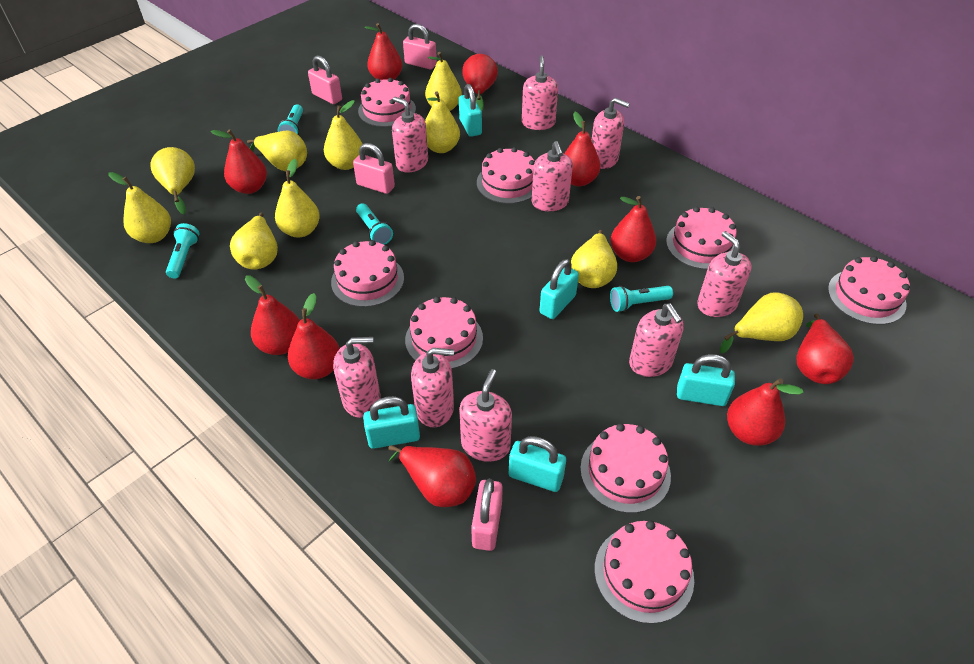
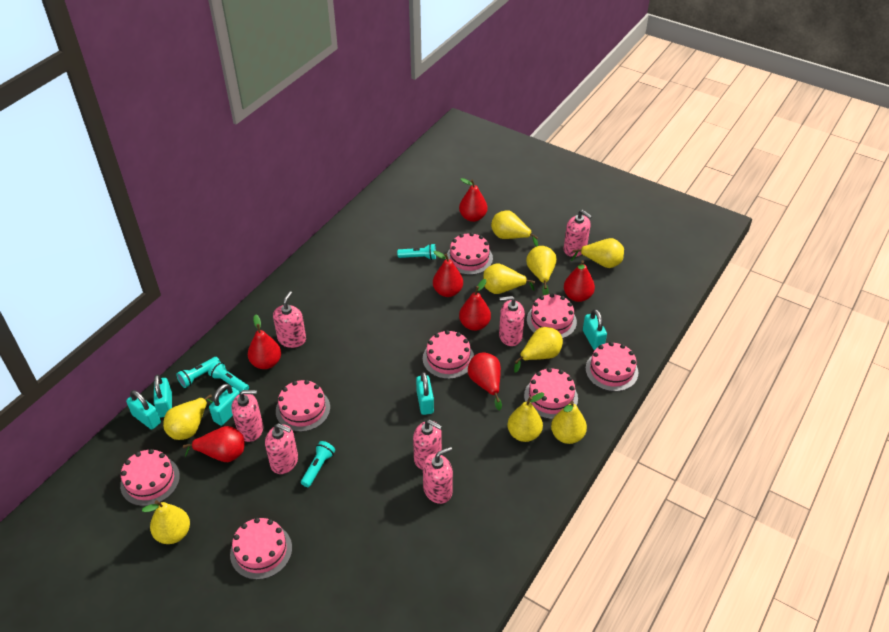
pink padlock: [308,55,342,104] [353,143,395,194] [403,24,437,69] [471,479,503,551] = 4 -> none = 0
pink soap dispenser: [333,337,380,418] [392,97,428,172] [411,348,454,427] [459,369,512,462] [522,55,558,130] [532,141,573,211] [591,98,630,169] [629,303,684,377] [697,231,752,317] = 9 -> [231,390,263,442] [265,423,298,474] [273,291,306,348] [413,420,442,470] [423,447,453,504] [499,296,525,346] [564,210,592,257] = 7
red pear: [211,129,267,194] [245,275,300,355] [288,293,340,379] [364,23,402,80] [388,445,476,507] [462,54,498,111] [564,112,600,186] [611,196,656,262] [727,378,804,446] [796,313,854,384] = 10 -> [183,426,244,462] [248,314,281,369] [433,251,463,297] [459,178,487,222] [459,279,491,331] [468,353,502,410] [564,260,595,302] = 7
yellow pear: [109,172,171,243] [151,147,195,214] [230,213,278,270] [247,131,307,171] [275,159,320,237] [324,100,362,170] [425,52,462,111] [425,91,460,153] [571,230,617,288] [720,292,803,353] = 10 -> [142,500,190,544] [163,394,213,440] [483,263,535,294] [491,211,538,247] [507,392,544,442] [514,327,563,373] [526,246,557,295] [551,401,587,444] [571,238,624,268] = 9

